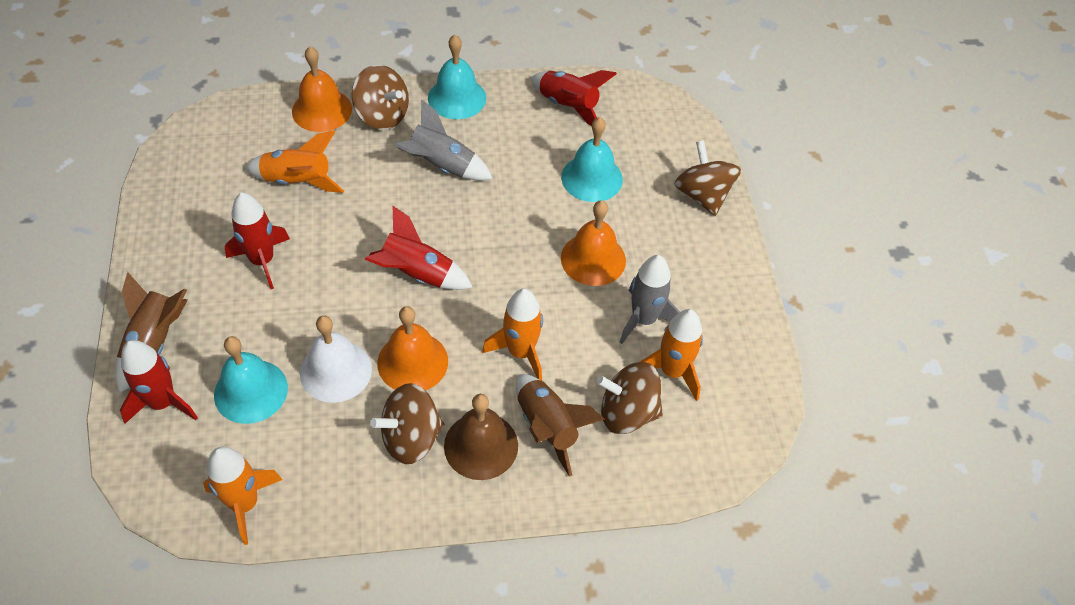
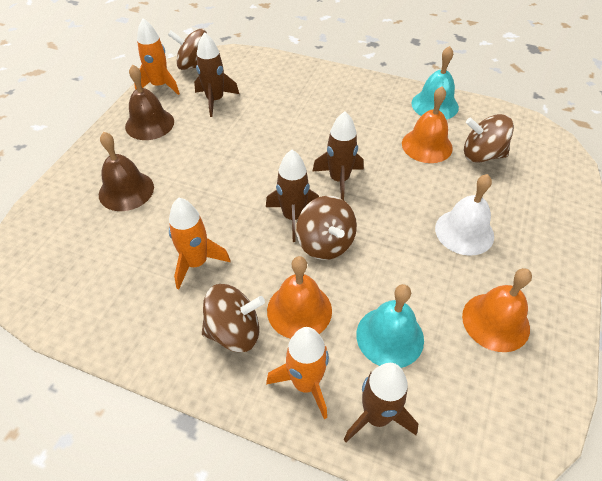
brown bell: [444,394,518,480] = 1 -> [99,132,154,211] [125,64,174,140] = 2
brown rocket: [115,272,188,393] [516,374,605,477] = 2 -> [194,32,239,117] [266,150,319,242] [312,111,364,200] [344,363,418,442] = 4
grey rocket: [394,99,493,180] [620,255,680,344] = 2 -> none = 0
orange rocket: [203,447,282,545] [245,130,344,193] [482,288,543,381] [640,309,703,401] = 4 -> [134,18,180,95] [169,198,230,289] [266,327,329,419] = 3
red rocket: [120,340,198,424] [225,192,290,289] [364,205,473,290] [531,70,617,126] = 4 -> none = 0
turquoise bell: [214,336,288,424] [428,35,486,119] [561,117,623,202] = 3 -> [356,284,424,368] [411,46,459,120] = 2

